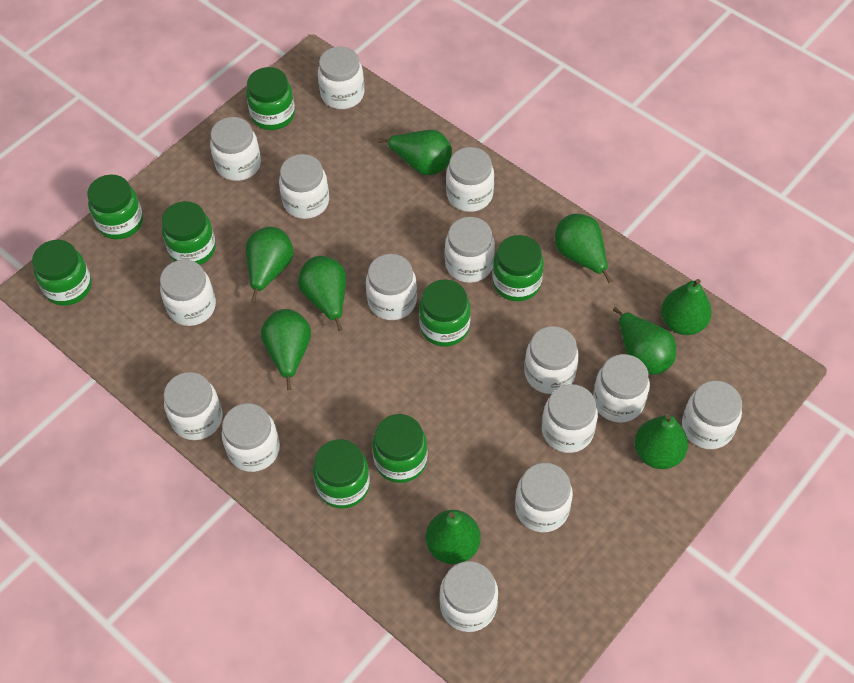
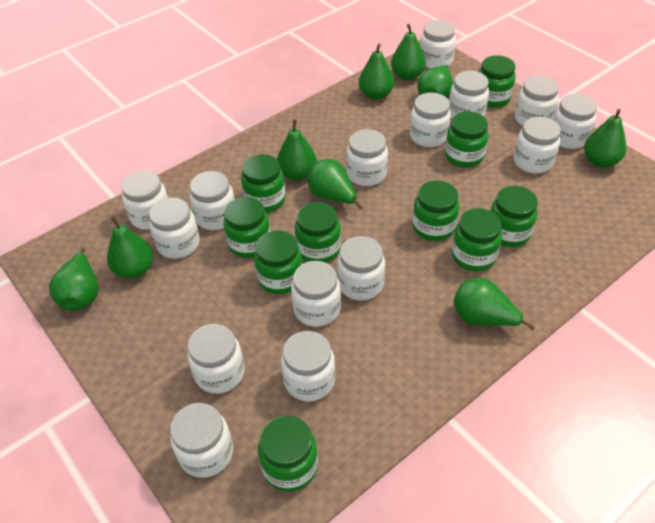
green jar: [32,240,92,306] [87,174,143,239] [162,201,216,265] [246,67,295,130] [313,439,370,508] [372,414,428,483] [419,279,471,347] [492,235,544,301] = 8 -> [223,197,271,258] [241,154,286,212] [254,230,302,294] [258,416,318,492] [295,202,341,263] [412,180,459,241] [445,111,488,168] [452,208,502,271] [479,55,516,108] [490,186,538,247] = 10

